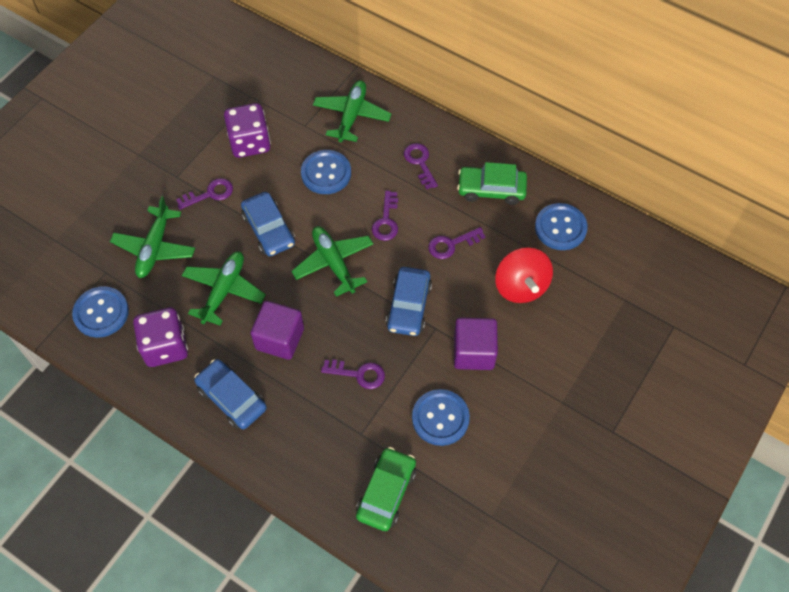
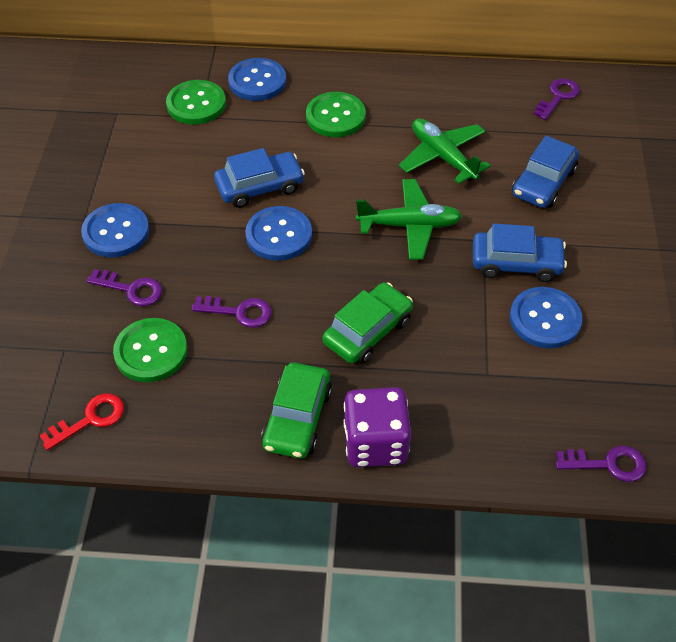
green button: none = 0 -> [113,318,187,382] [166,80,226,124] [306,92,366,137] = 3
green plane: [110,196,195,278] [182,251,266,326] [291,226,373,297] [313,80,392,142] = 4 -> [356,179,462,260] [399,118,491,184] = 2
purple cube: [251,301,304,360] [454,318,498,370] = 2 -> none = 0
purple dice: [133,308,188,367] [224,103,271,158] = 2 -> [343,387,411,467] = 1
purple key: [176,178,233,210] [321,359,385,389] [372,191,398,241] [404,143,438,190] [428,227,485,259] = 5 -> [86,269,162,306] [191,296,272,328] [534,79,580,120] [556,446,646,482] = 4
red key: none = 0 -> [40,393,124,450] = 1
red spinning top: [495,247,553,303] = 1 -> none = 0

